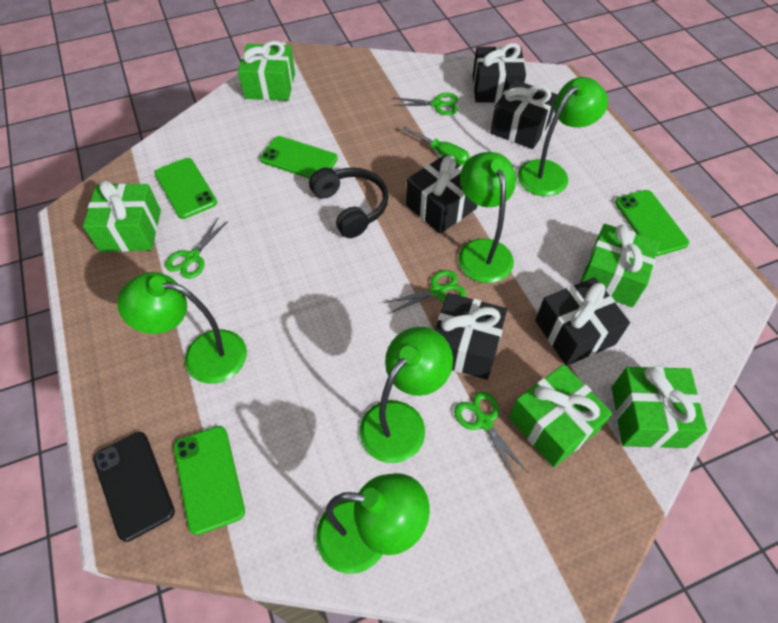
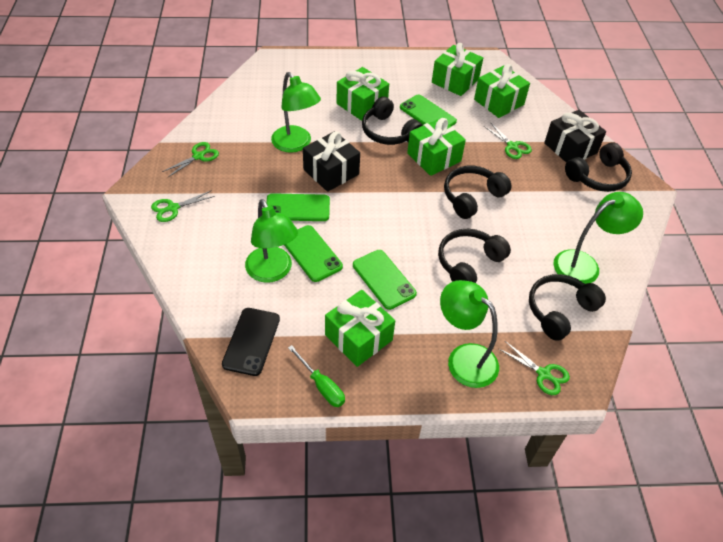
black gift: [406,154,477,234] [435,293,507,380] [473,43,526,103] [490,80,557,149] [535,277,630,366] = 5 -> [303,131,360,192] [544,110,606,163] = 2
black headphones: [309,167,389,238] = 1 -> [362,97,423,145] [438,229,511,283] [444,166,512,219] [529,274,606,341] [565,142,632,192] = 5
green lamp: [117,272,247,384] [316,473,430,574] [359,327,453,463] [458,152,516,283] [518,77,608,196] = 5 -> [245,199,298,283] [271,72,321,153] [440,280,499,388] [553,192,643,284] = 4

